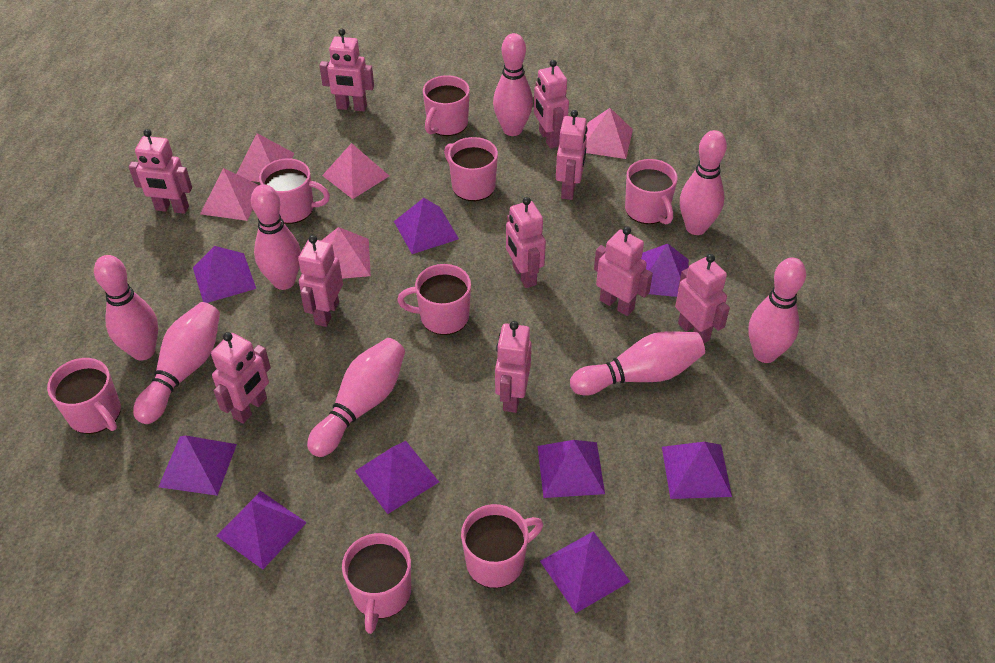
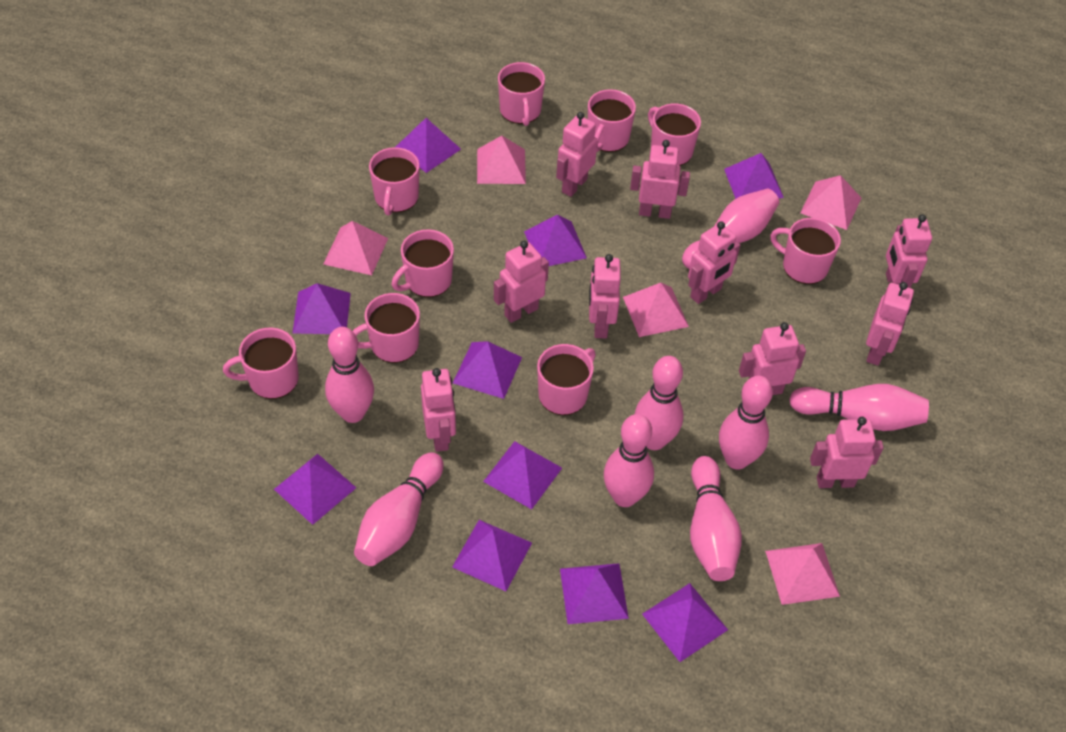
pink mug: [47,358,121,434] [259,158,330,224] [342,533,411,634] [397,264,471,335] [423,75,470,136] [444,137,498,201] [461,504,543,588] [625,159,678,224] = 8 -> [223,327,299,399] [353,293,420,363] [369,147,420,215] [392,229,454,297] [498,62,545,126] [537,344,596,415] [588,89,636,152] [648,103,701,166] [770,218,841,284] = 9
purple pyramid: [159,436,237,496] [193,246,256,303] [217,491,307,569] [355,441,439,514] [394,198,459,254] [538,440,605,498] [540,531,630,613] [641,244,689,297] [662,442,732,499] = 9 -> [274,454,356,525] [293,283,351,334] [396,118,461,173] [452,520,532,591] [453,341,522,399] [483,441,562,510] [524,214,587,266] [560,563,629,624] [642,583,728,662] [724,153,784,199] = 10

